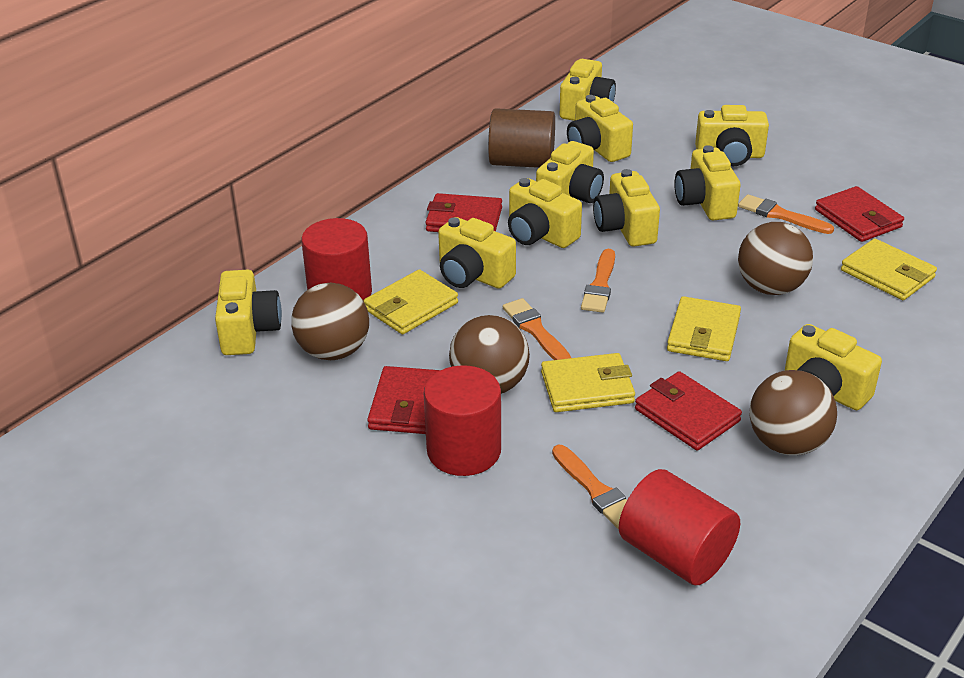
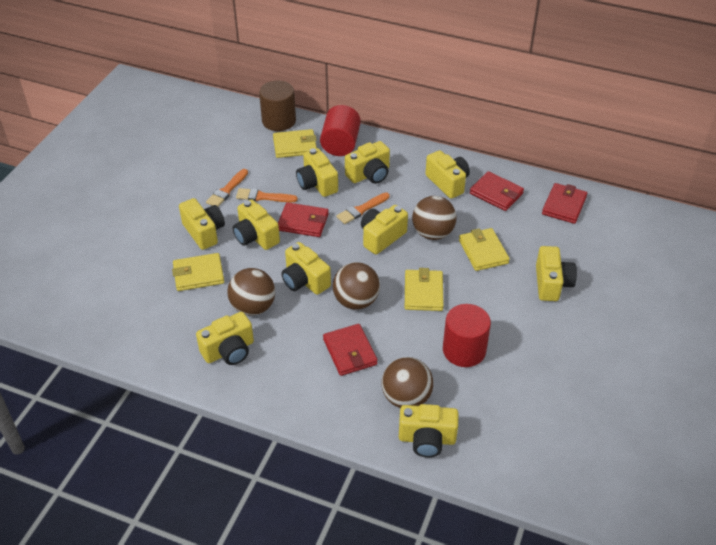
orange brush: [503,298,571,360] [552,445,627,529] [581,249,615,313] [738,194,834,234] = 4 -> [206,169,248,207] [236,188,298,202] [336,192,390,224] = 3
red cylinder: [301,218,372,301] [424,365,501,476] [619,469,740,585] = 3 -> [320,105,361,156] [443,304,491,367] = 2

